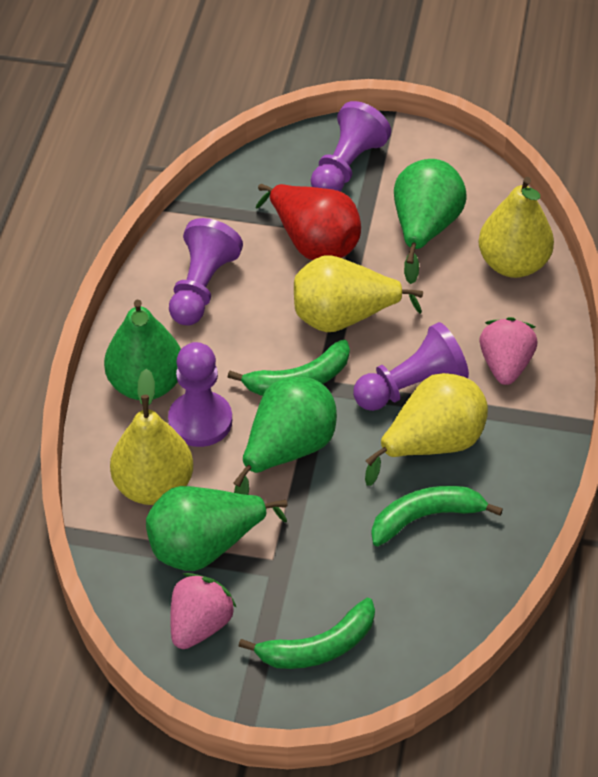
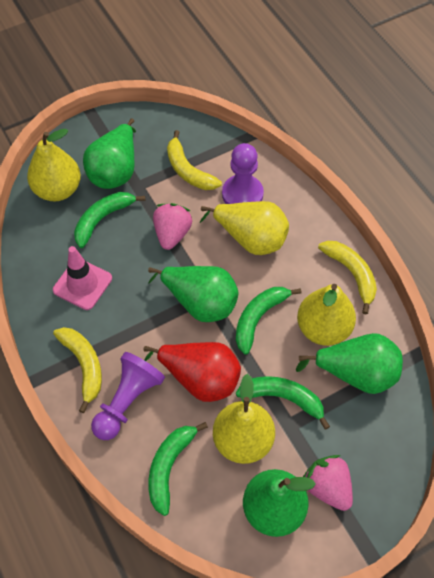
green banana: [228,340,350,396] [238,598,375,669] [371,486,503,546] = 3 -> [74,192,145,248] [148,422,208,516] [236,287,301,355] [236,376,330,430] = 4
pink traffic cone: none = 0 -> [53,246,112,310] = 1
purple pawn: [168,342,232,447] [169,218,243,326] [311,101,391,192] [353,322,469,411] = 4 -> [91,352,165,440] [222,143,264,204] = 2
yellow banana: none = 0 -> [53,327,102,413] [167,130,222,190] [318,241,377,314] = 3

